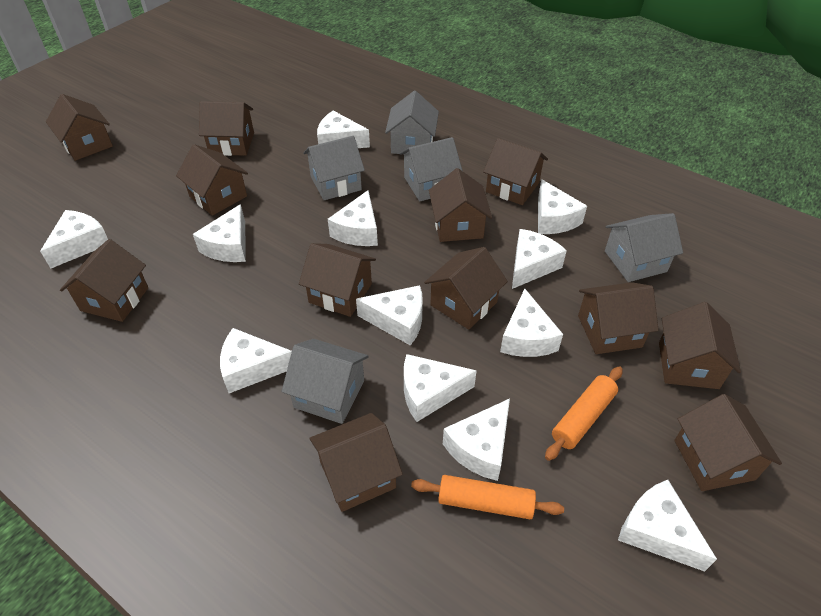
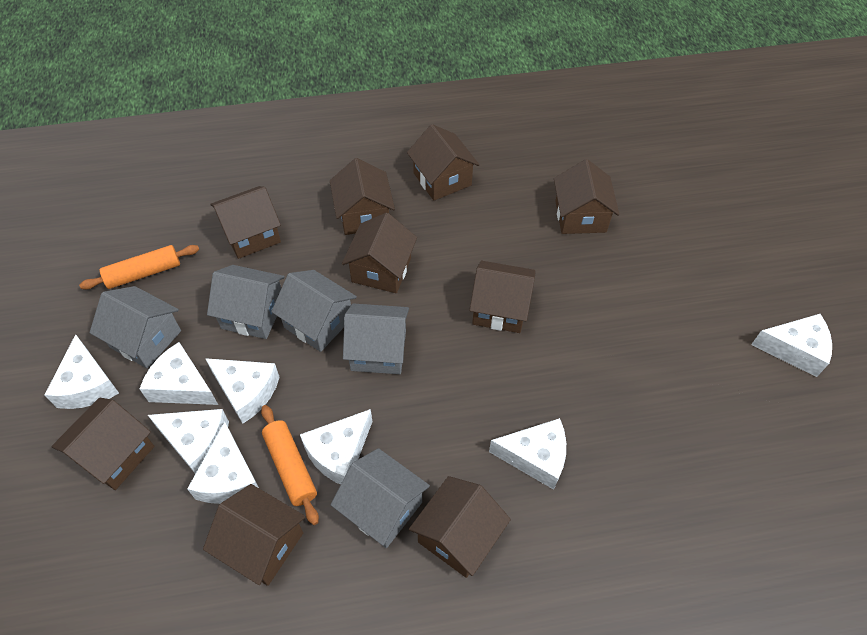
brown house: [46,94,113,161] [60,239,148,322] [176,144,248,216] [199,101,254,156] [299,243,376,317] [310,413,403,512] [424,247,508,330] [429,168,492,242] [483,138,548,205] [578,282,659,354] [659,302,741,389] [674,394,782,491] = 12 -> [51,398,154,490] [203,484,306,586] [210,186,281,259] [330,158,395,235] [342,213,417,293] [407,124,480,201] [409,476,511,578] [469,261,536,333] [554,159,619,234] = 9
white cheese: [40,210,108,269] [193,204,246,262] [220,328,292,393] [317,111,370,148] [328,190,378,246] [356,285,423,346] [404,354,477,422] [443,399,510,481] [500,289,563,357] [512,229,567,289] [538,179,587,234] [618,480,717,572] = 12 -> [45,334,119,409] [140,342,218,405] [148,409,229,474] [187,421,259,504] [205,358,280,424] [300,409,372,484] [489,418,566,490] [751,314,832,377] = 8

